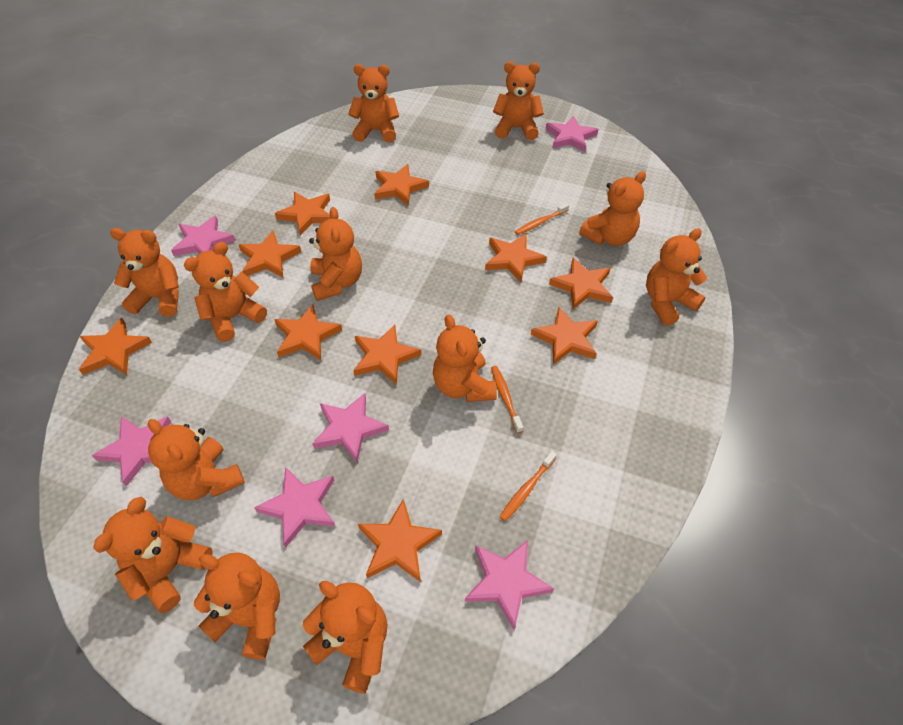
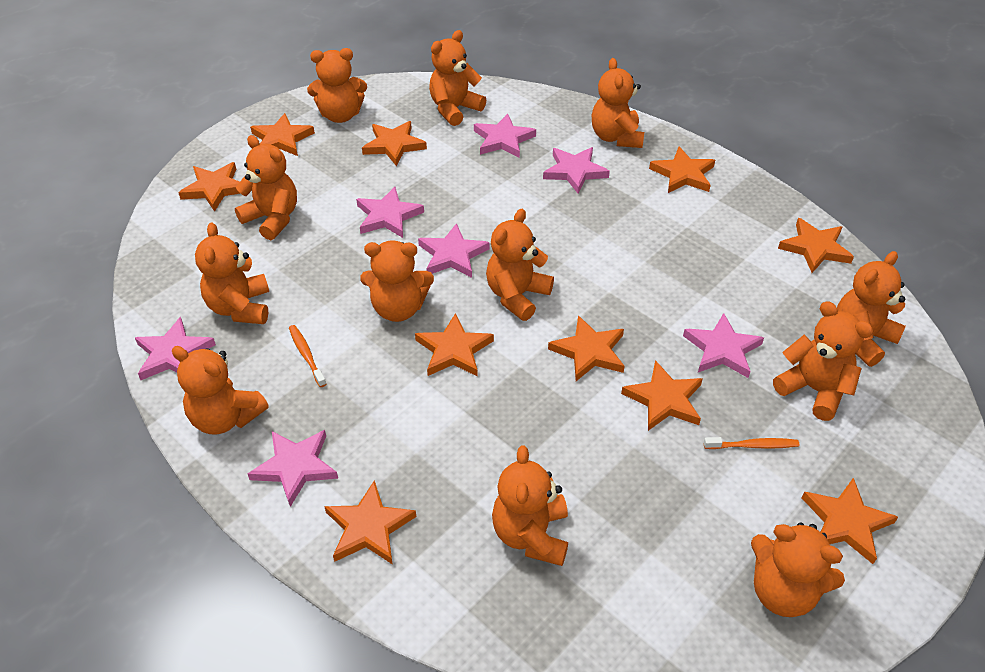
orange toothbrush: [491,366,523,433] [500,451,557,521] [515,203,569,235] = 3 -> [289,325,326,387] [704,437,799,449] = 2
pink star: [92,416,171,487] [171,215,236,256] [254,467,336,547] [312,393,389,462] [465,540,554,630] [545,116,599,152] = 6 -> [135,317,216,380] [248,430,338,507] [356,187,424,238] [418,223,490,278] [474,114,536,158] [543,147,610,193] [683,313,764,378] = 7

